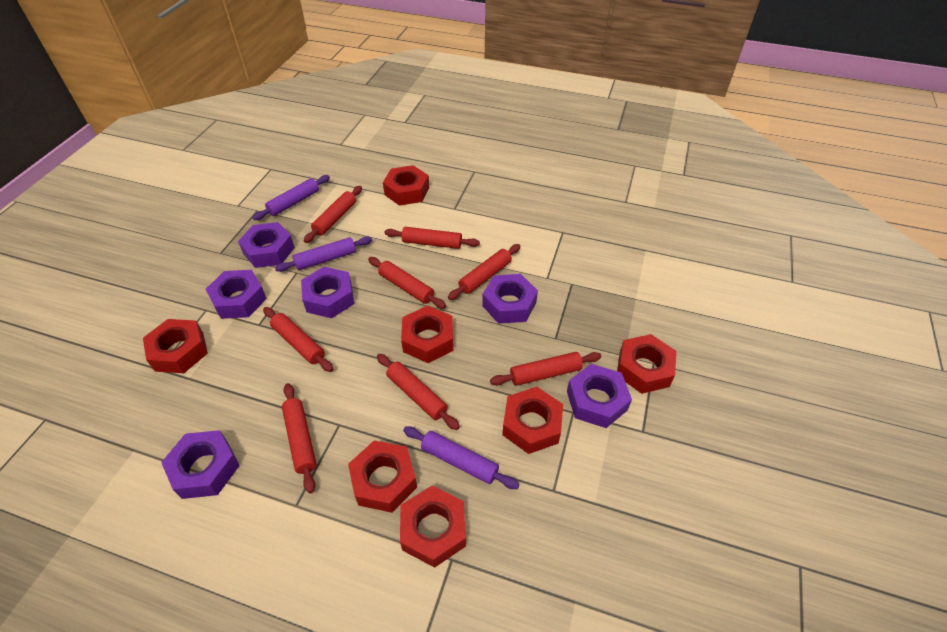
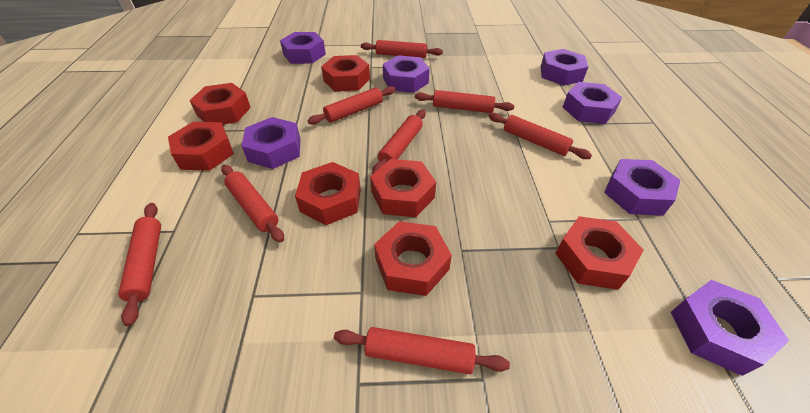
purple nut: [161,430,240,499] [205,270,267,319] [238,222,295,268] [301,267,354,318] [482,274,538,324] [567,364,632,428] = 6 -> [242,117,300,169] [280,32,326,64] [383,55,430,93] [540,49,588,86] [563,82,622,124] [604,159,680,216] [671,280,789,376] = 7
purple rolling pin: [252,175,330,220] [275,236,372,272] [403,426,519,489] = 3 -> none = 0

